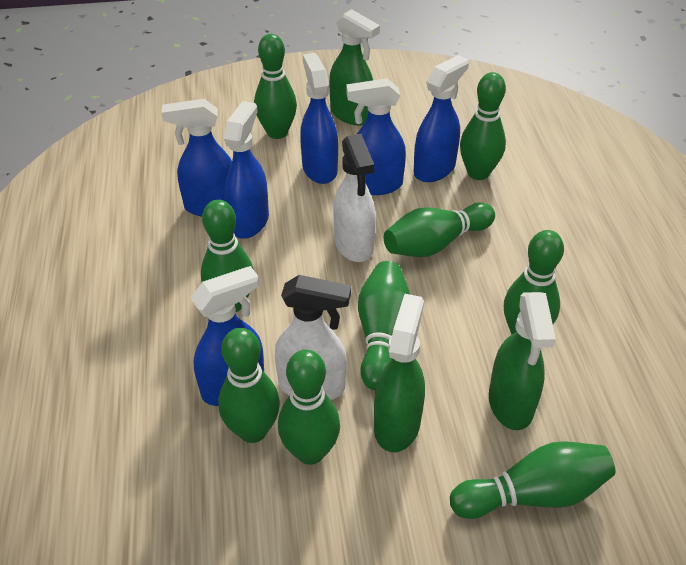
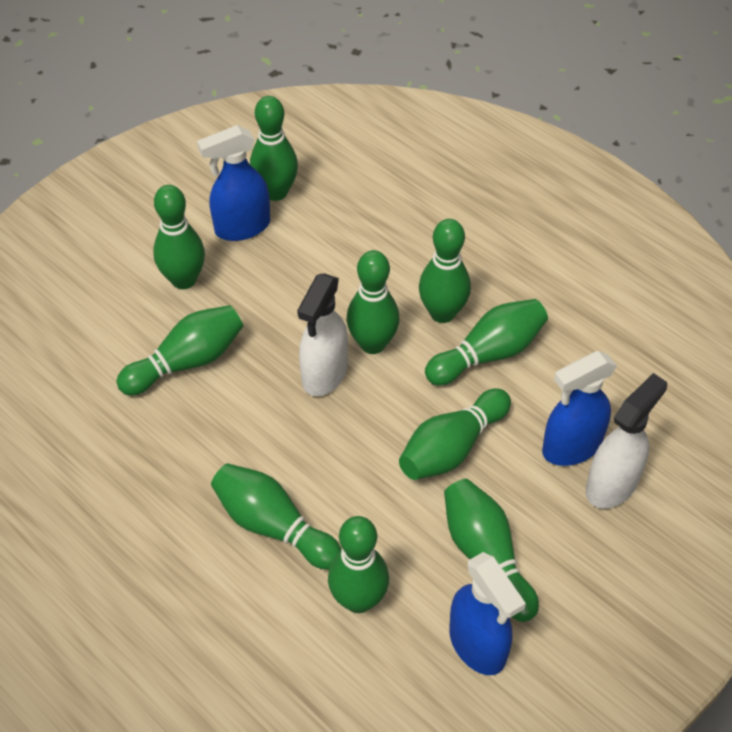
blue spray bottle: [161,99,232,217] [191,266,264,406] [224,101,269,239] [300,53,338,184] [347,78,406,195] [414,55,469,182] = 6 -> [197,125,270,241] [449,552,526,675] [542,351,617,466] = 3
green bowling pin: [201,200,254,312] [218,328,280,443] [254,34,297,139] [278,349,340,465] [358,261,410,390] [384,202,495,257] [450,441,615,519] [460,72,506,180] [504,230,564,334] = 9 -> [116,305,243,396] [153,185,205,289] [211,463,341,570] [250,96,298,201] [328,516,389,613] [347,250,400,354] [399,388,511,480] [419,219,471,323] [425,299,548,386] [444,479,539,622] = 10
green spray bottle: [329,9,380,125] [374,294,425,452] [489,292,556,430] = 3 -> none = 0

